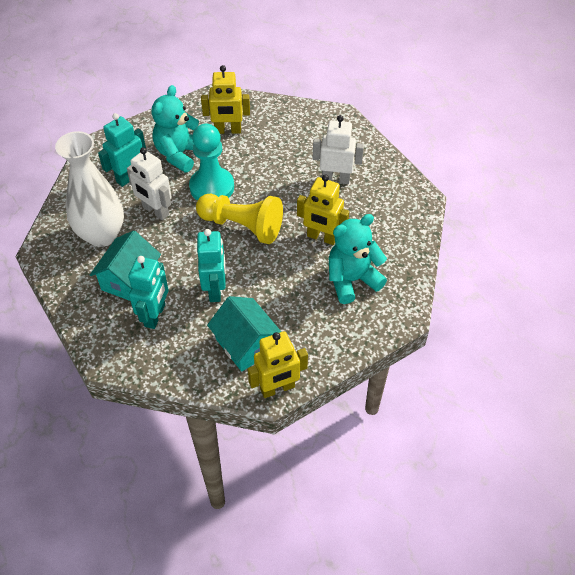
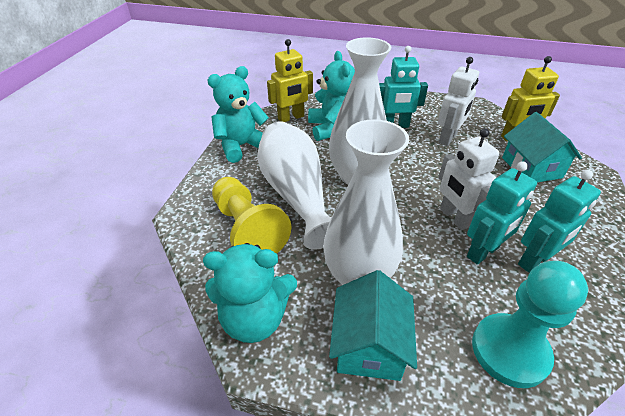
turquoise teddy bear: [152,85,199,173] [329,214,387,304] = 2 -> [203,243,297,343] [207,66,269,163] [308,51,355,141] = 3
white vase: [55,131,124,247] = 1 -> [257,122,331,250] [323,119,409,285] [329,37,391,185] = 3
yellow robot: [201,65,250,134] [248,331,308,398] [297,174,349,245] = 3 -> [267,39,313,122] [501,56,560,141] = 2

